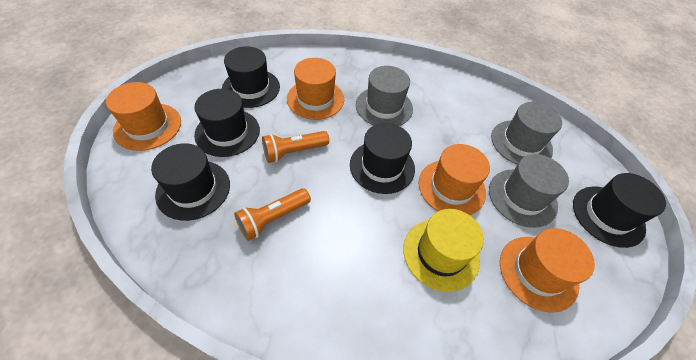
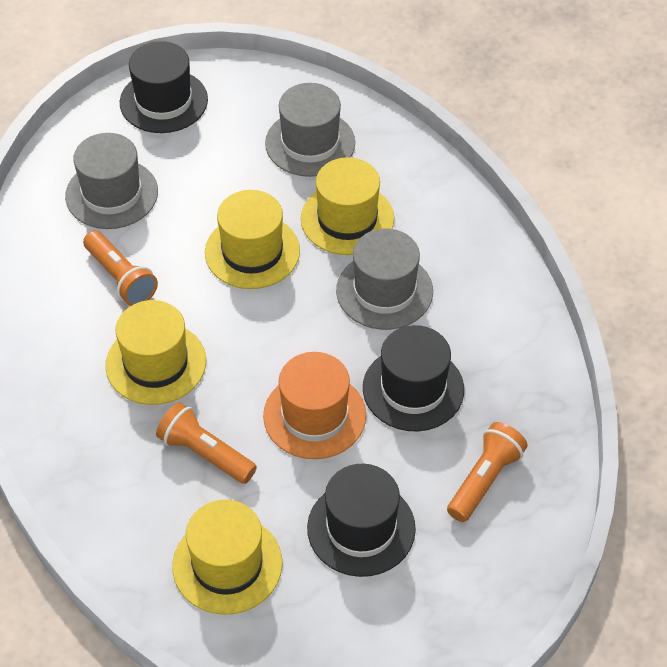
black hat: [151,143,230,221] [194,89,260,157] [222,46,280,108] [350,123,415,194] [573,173,666,248] = 5 -> [120,41,208,133] [307,464,416,577] [363,325,464,431] = 3
orange flashlight: [234,188,311,241] [262,131,329,163] = 2 -> [83,231,158,306] [156,402,257,484] [447,422,528,522] = 3
orange hat: [106,82,181,151] [287,58,344,120] [418,144,490,215] [500,228,595,313] = 4 -> [263,352,366,459] = 1
yellow hat: [403,209,484,292] = 1 -> [105,300,206,405] [172,500,283,615] [205,190,300,289] [301,157,394,255] = 4

